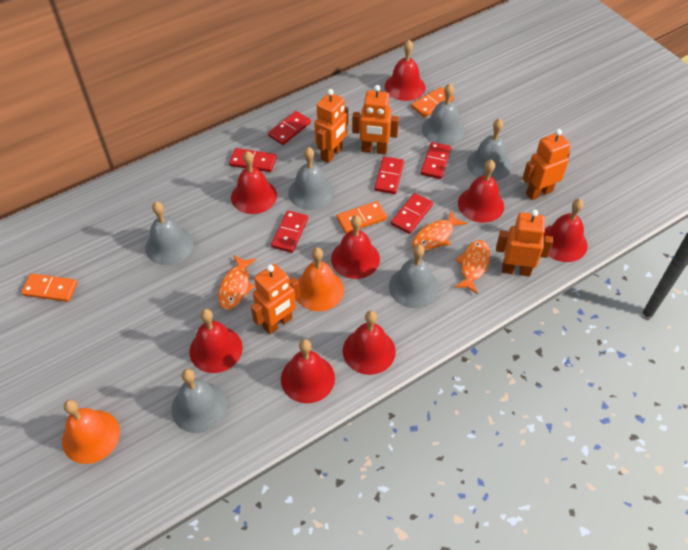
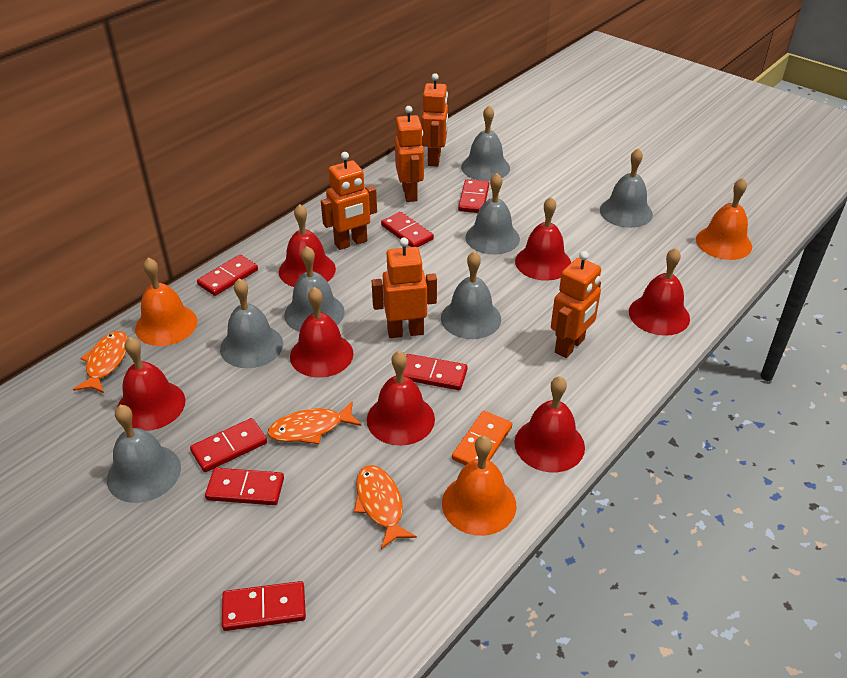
grey bell: [145,202,194,265] [171,369,227,433] [288,147,334,210] [389,244,439,308] [422,84,465,145] [467,118,512,181] = 6 -> [107,405,181,503] [220,278,283,368] [284,246,345,332] [441,251,501,339] [461,106,510,181] [465,173,520,255] [600,148,653,228] = 7
orange bell: [62,400,120,464] [296,248,344,311] = 2 -> [135,258,197,346] [442,436,517,536] [696,178,752,260] = 3
orange domino: [21,273,77,302] [336,201,387,233] [411,87,454,117] = 3 -> [452,411,512,466] = 1
red bell: [189,309,243,373] [231,151,277,214] [281,339,335,403] [331,215,380,279] [343,311,396,375] [385,40,425,101] [458,160,504,223] [544,199,587,262] = 8 -> [117,337,186,431] [279,204,336,287] [290,287,353,378] [367,351,435,446] [514,376,585,472] [515,197,571,281] [629,248,690,336] = 7
red domino: [229,148,277,172] [268,111,311,145] [271,210,308,253] [374,156,404,194] [391,193,433,234] [421,142,451,179] = 6 -> [190,418,267,472] [197,255,258,296] [205,468,284,505] [222,581,306,631] [381,212,434,247] [403,354,468,390] [458,179,489,213] = 7

